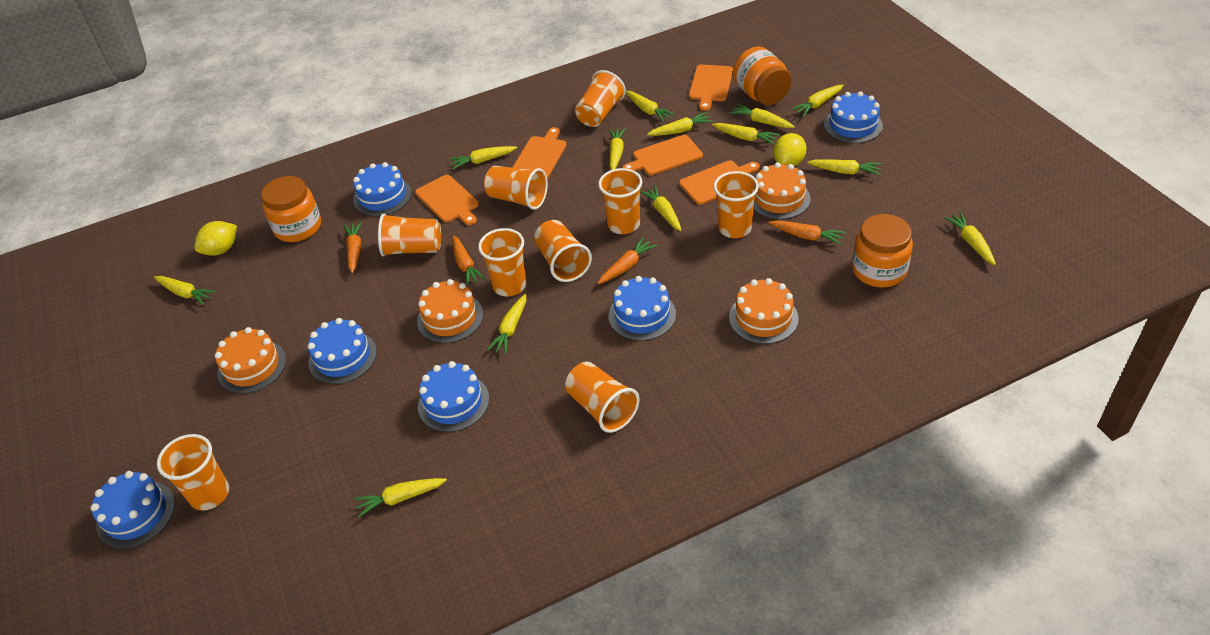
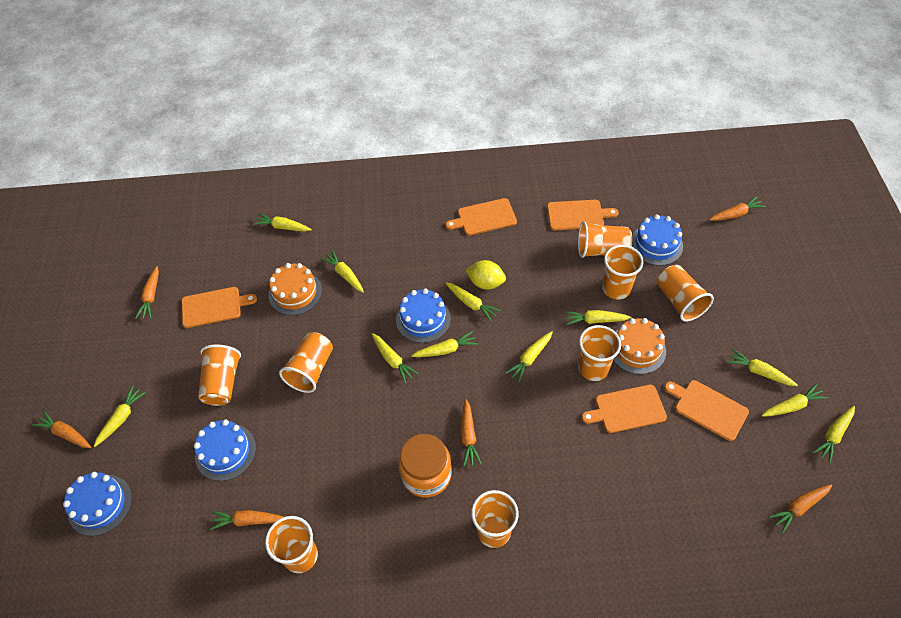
blue cake: [90,471,175,549] [308,318,377,384] [353,162,412,216] [418,361,489,432] [608,276,676,341] [824,92,883,143] = 6 -> [63,472,132,536] [194,420,256,481] [396,288,451,343] [632,214,683,266] = 4
orange cake: [215,327,286,394] [417,279,483,343] [729,278,799,344] [754,162,811,219] = 4 -> [269,263,322,315] [613,318,666,374] = 2
orange carrot: [344,222,362,273] [452,235,485,286] [598,237,657,284] [768,220,845,245] = 4 -> [32,411,91,448] [135,266,159,319] [209,510,284,530] [461,399,482,467] [709,196,766,221] [768,484,832,533] = 6
orange cup: [157,434,229,511] [378,214,441,257] [478,228,527,297] [484,166,548,210] [534,220,592,282] [565,362,640,433] [575,70,626,127] [598,168,642,234] [714,171,759,238] = 9 -> [198,345,241,406] [265,516,318,573] [279,332,333,393] [471,490,519,548] [578,222,632,258] [578,325,621,381] [602,245,644,299] [657,265,714,322] = 8
orange jar: [261,176,321,242] [733,46,792,105] [852,214,913,288] = 3 -> [398,434,452,497] = 1
yellow carrot: [154,276,216,305] [354,478,447,517] [449,146,517,169] [487,294,526,354] [609,128,626,170] [626,91,675,122] [640,185,681,231] [647,112,713,136] [712,123,779,145] [730,104,795,128] [791,84,843,117] [807,159,881,175] [944,212,996,265] = 13 -> [94,385,146,447] [253,213,312,232] [320,250,364,293] [372,333,419,384] [412,331,478,357] [446,282,501,322] [505,331,553,383] [564,310,632,325] [727,349,798,386] [762,383,828,417] [812,406,855,464] = 11
yellow lemon: [194,221,237,256] [773,133,806,166] = 2 -> [466,260,506,289] = 1

